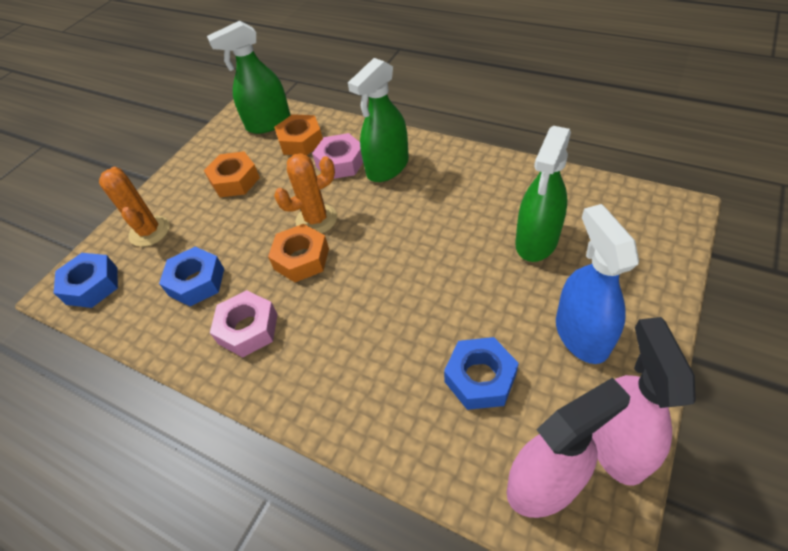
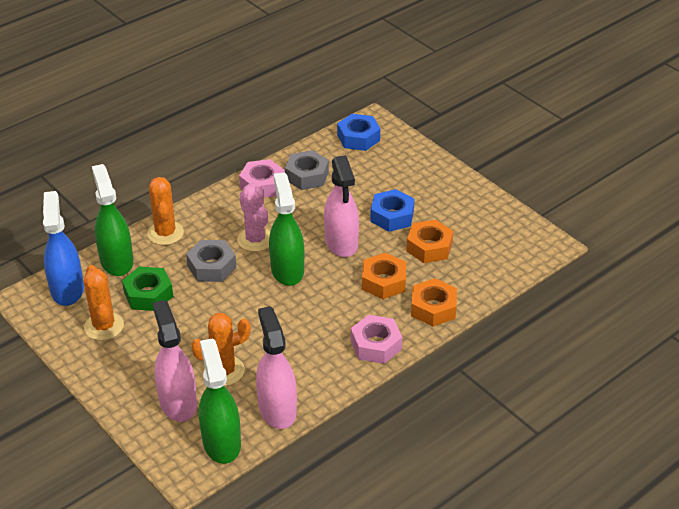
blue nut: [54,253,118,308] [159,247,224,307] [444,337,519,410] = 3 -> [337,114,380,151] [370,189,415,232] = 2
green nut: none = 0 -> [122,266,173,311] = 1
grey nut: none = 0 -> [186,240,236,282] [285,150,329,190] = 2
orange cactus: [99,167,170,247] [274,153,337,233] = 2 -> [84,265,124,340] [147,177,184,245] [191,313,251,386] = 3
pink cactus: none = 0 -> [237,183,270,252] = 1
pink spray bottle: [507,377,630,518] [592,317,696,486] = 2 -> [153,300,197,422] [256,306,297,429] [324,155,359,257] = 3

